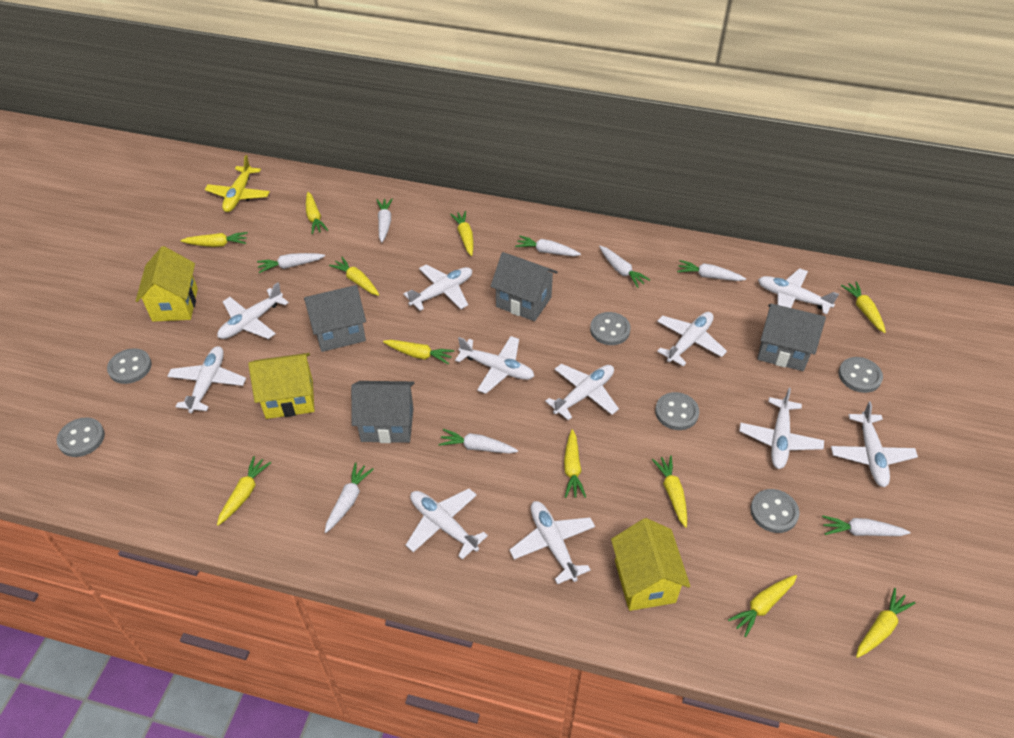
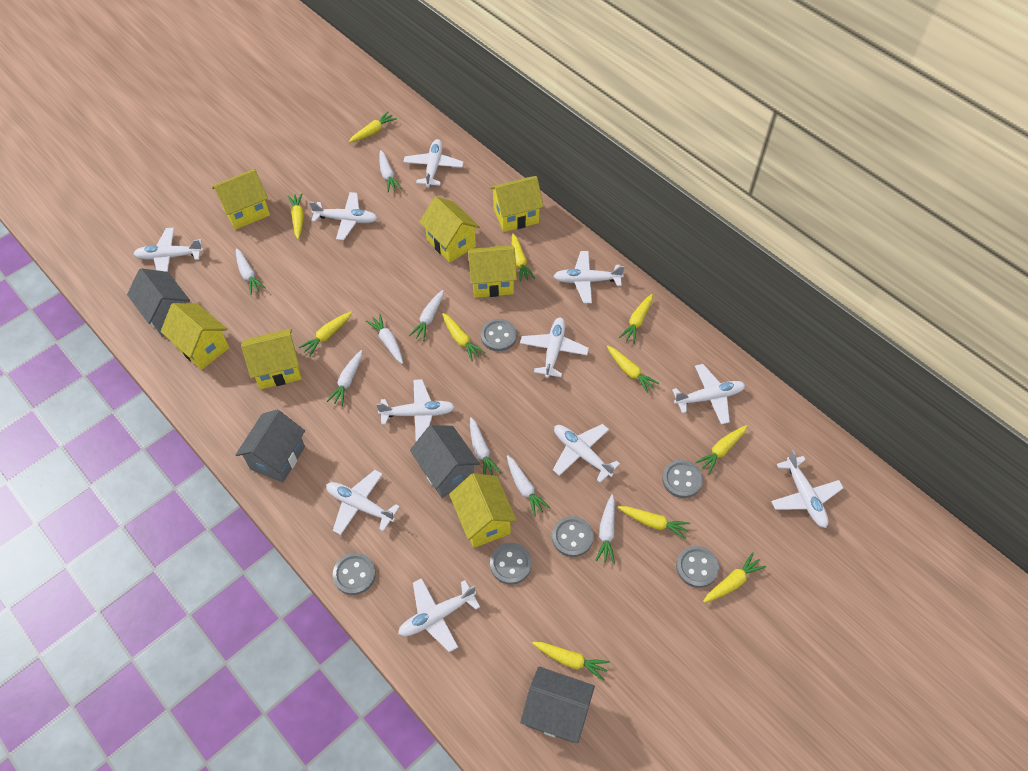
yellow house: [136,246,198,322] [248,353,315,419] [611,518,690,611] = 3 -> [161,303,229,370] [212,169,270,230] [241,329,302,389] [419,196,480,263] [449,473,517,548] [467,245,517,298] [489,176,544,232] = 7
yellow plane: [205,155,270,212] = 1 -> none = 0

